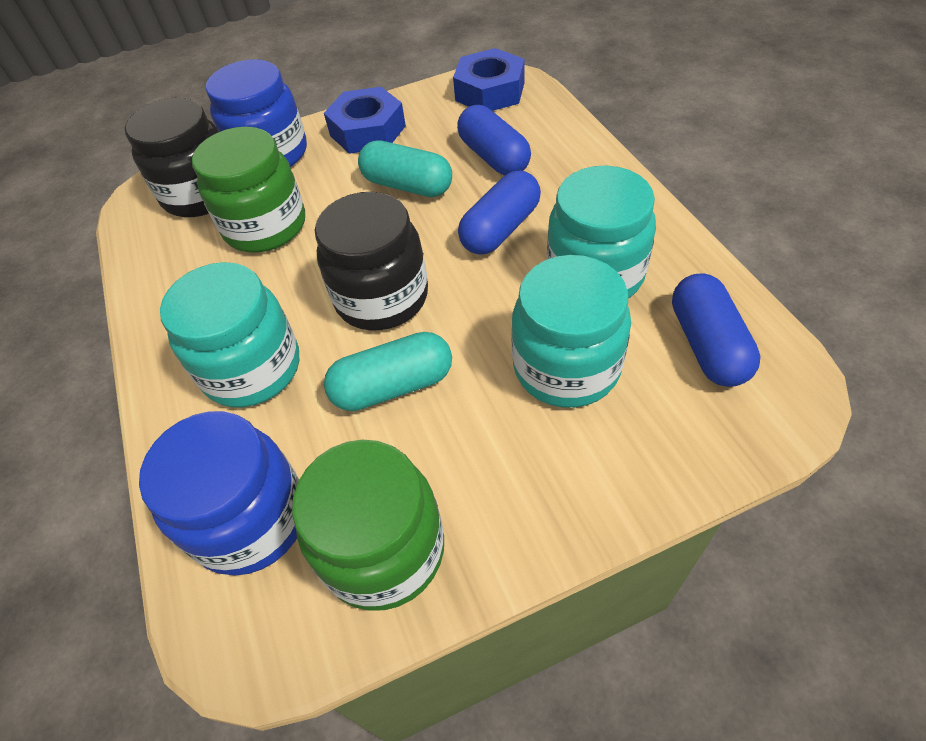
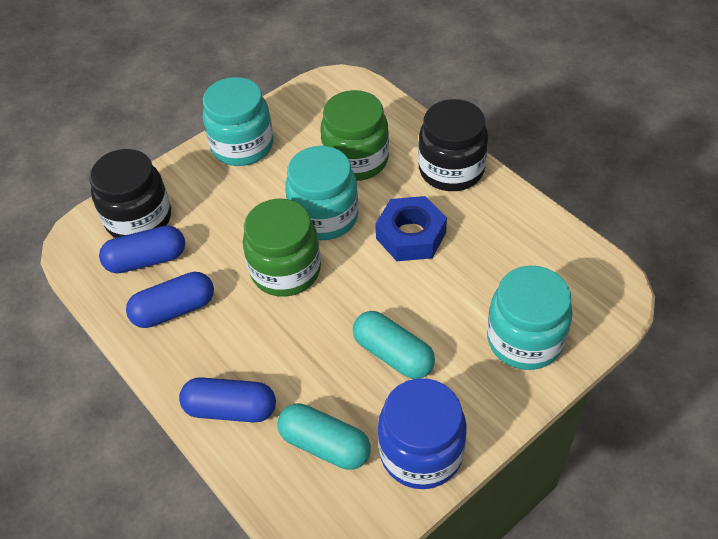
blue jar: [139,411,299,575] [206,59,307,167] = 2 -> [378,378,467,489] = 1
blue nut: [324,87,406,154] [453,48,525,111] = 2 -> [375,196,447,261] = 1

